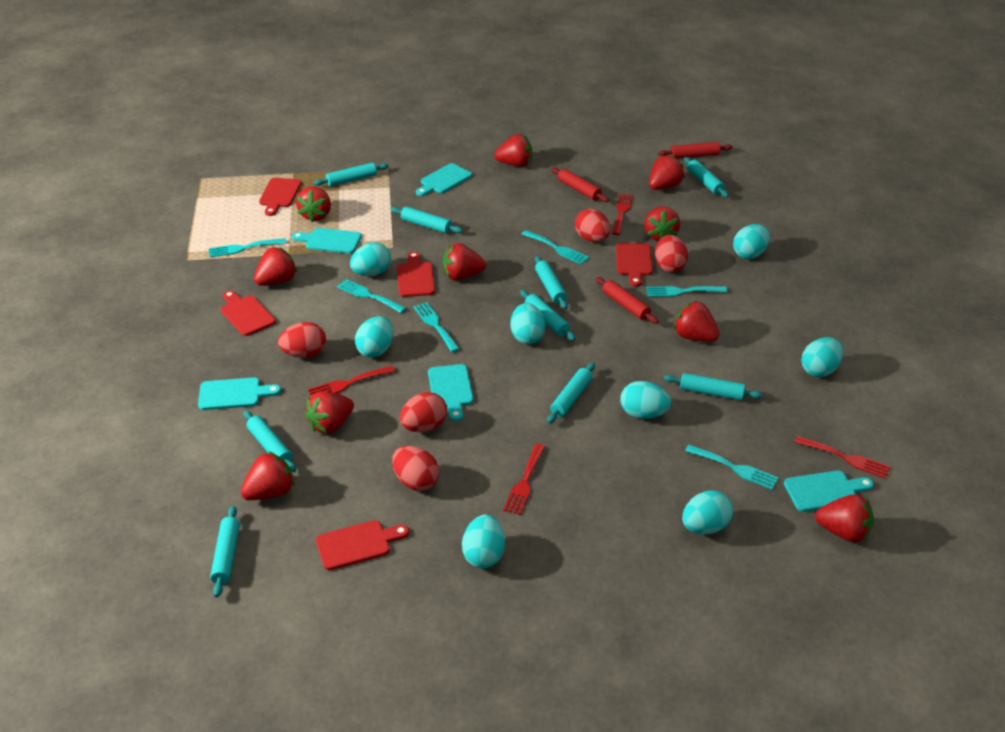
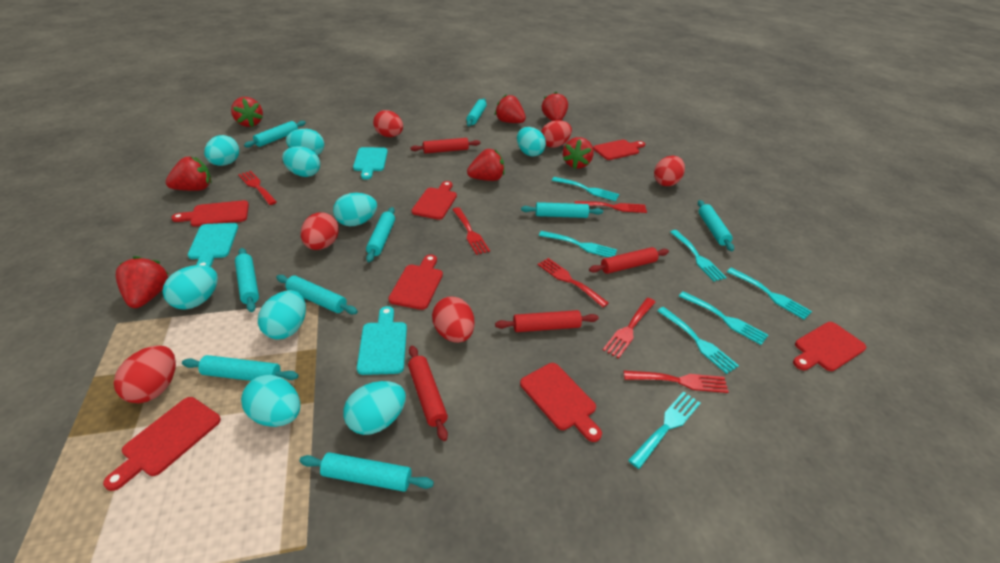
red cutting board: [221,291,276,336] [259,178,301,216] [316,520,409,570] [397,252,435,297] [616,243,652,287] = 5 -> [103,397,221,491] [171,200,249,227] [388,254,443,310] [411,181,457,220] [520,363,602,442] [593,140,645,160] [793,322,867,371] = 7
red egg: [278,322,326,358] [392,446,439,491] [400,392,447,432] [575,208,610,242] [655,235,688,273] = 5 -> [114,345,176,403] [300,213,339,250] [373,110,403,137] [432,296,474,343] [541,120,572,148] [654,156,685,186] = 6
red fork: [308,366,395,396] [503,443,546,515] [612,194,633,235] [795,436,891,479] = 4 -> [238,171,277,205] [452,207,490,255] [538,258,609,307] [575,201,647,213] [603,298,656,359] [623,371,729,393] = 6
red rolling pin: [551,167,609,202] [596,277,659,324] [658,142,732,158] = 3 -> [408,345,448,441] [410,138,480,154] [495,310,599,332] [589,247,669,274] = 4
red strawberry: [241,451,295,500] [254,247,297,286] [296,186,331,222] [305,391,354,434] [443,243,486,281] [494,134,532,167] [644,206,680,241] [649,155,685,190] [673,301,720,342] [815,494,874,542] = 10 -> [116,256,169,308] [166,157,212,191] [231,97,263,127] [467,149,505,181] [495,94,526,123] [542,92,568,121] [563,137,594,169] = 7
turquoise cutting board: [198,377,281,410] [292,228,362,254] [416,163,472,196] [428,364,473,421] [784,471,874,512] = 5 -> [188,223,238,267] [353,147,388,180] [357,306,407,375] = 3
turquoise egg: [350,243,391,276] [355,316,393,357] [462,515,505,568] [510,303,546,344] [620,381,671,419] [682,490,733,534] [733,224,770,259] [801,337,843,377] = 8 -> [162,265,218,310] [204,135,239,166] [241,375,300,427] [258,290,306,340] [282,146,320,177] [286,129,324,155] [333,193,377,226] [343,381,406,435] [517,127,546,157] = 9
turquoise fork: [209,238,286,257] [337,279,406,313] [413,302,459,352] [522,230,589,264] [646,286,727,297] [685,445,779,490] = 6 -> [539,231,617,257] [552,177,619,201] [628,391,701,469] [657,307,739,374] [670,230,727,281] [679,291,768,345] [727,268,812,319] = 7

